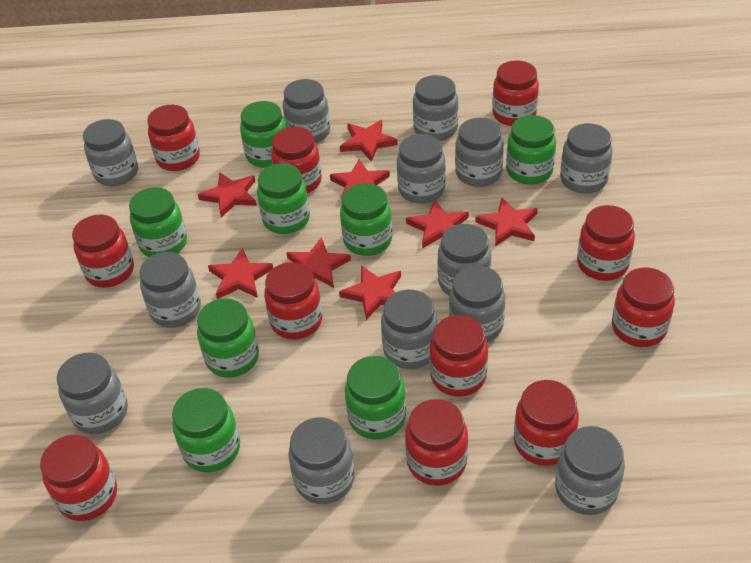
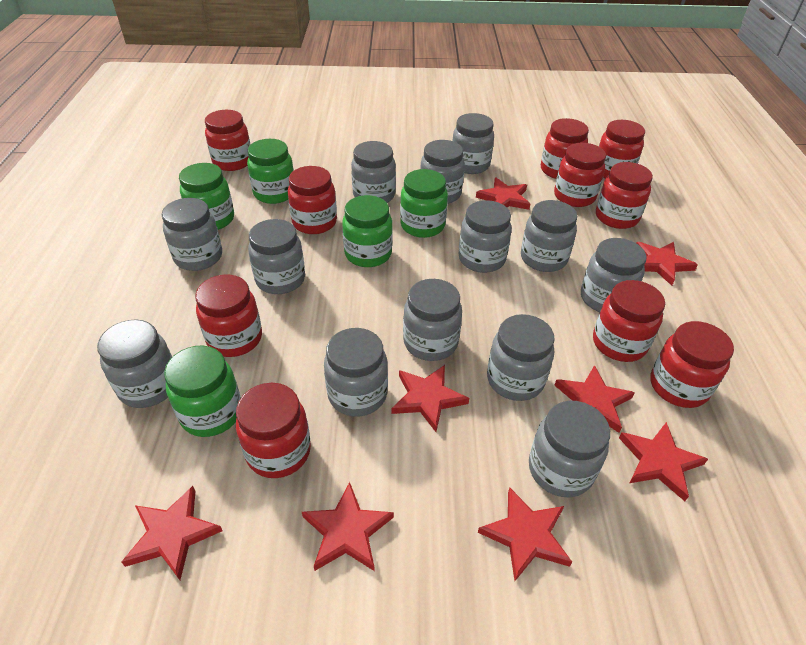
green jar: [129,187,187,257] [172,388,240,472] [197,298,259,378] [240,101,287,168] [257,163,310,234] [340,183,392,256] [345,356,406,439] [506,115,556,185] = 8 -> [164,345,241,437] [179,163,234,230] [247,139,294,204] [342,195,393,267] [400,169,448,238] = 5
red jar: [40,435,117,521] [72,214,134,288] [147,105,200,171] [264,262,322,340] [271,127,322,193] [405,399,468,486] [429,315,488,397] [492,60,539,126] [514,380,579,466] [577,205,635,281] [612,267,675,347] = 11 -> [195,275,262,357] [205,110,251,171] [236,383,311,478] [288,166,337,234] [541,118,589,179] [554,143,606,207] [593,280,665,362] [596,162,653,229] [599,120,645,178] [650,321,734,408] = 10

